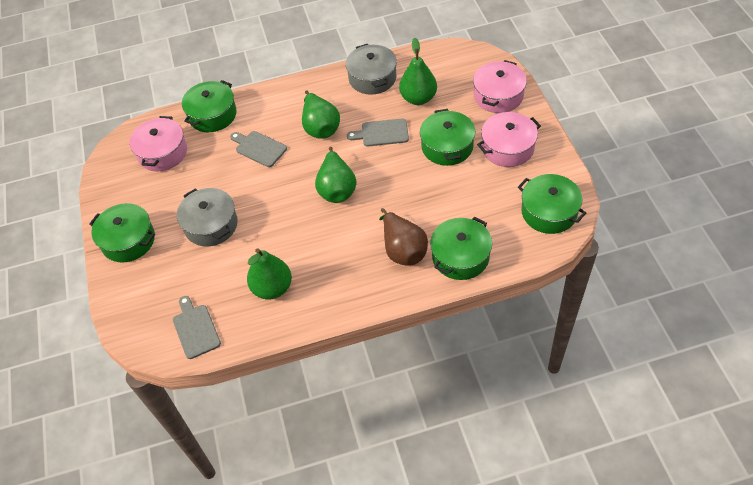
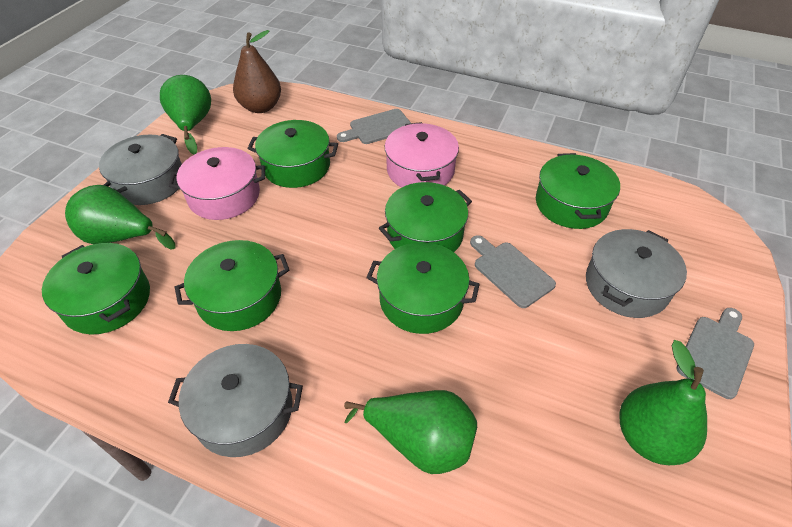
green pot: [89,203,155,263] [182,80,237,132] [420,109,476,166] [430,217,492,280] [518,174,586,234] = 5 -> [42,243,150,335] [175,240,289,331] [247,120,338,188] [366,242,480,334] [379,182,472,252] [536,153,620,229] = 6
grey pot: [177,188,238,246] [346,44,397,95] = 2 -> [99,134,182,205] [168,344,303,457] [586,229,687,318] = 3
pink pot: [130,116,187,171] [473,60,527,113] [477,112,541,167] = 3 -> [169,147,265,220] [385,122,459,188] = 2

